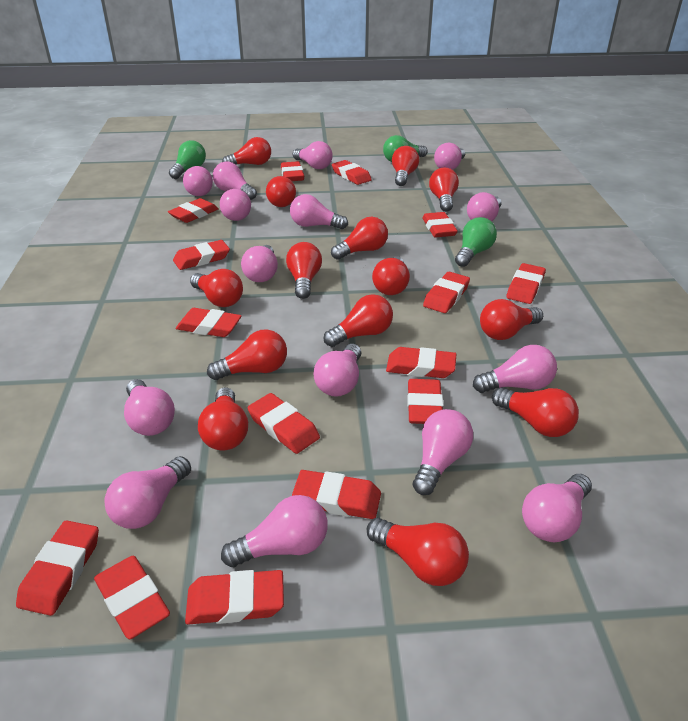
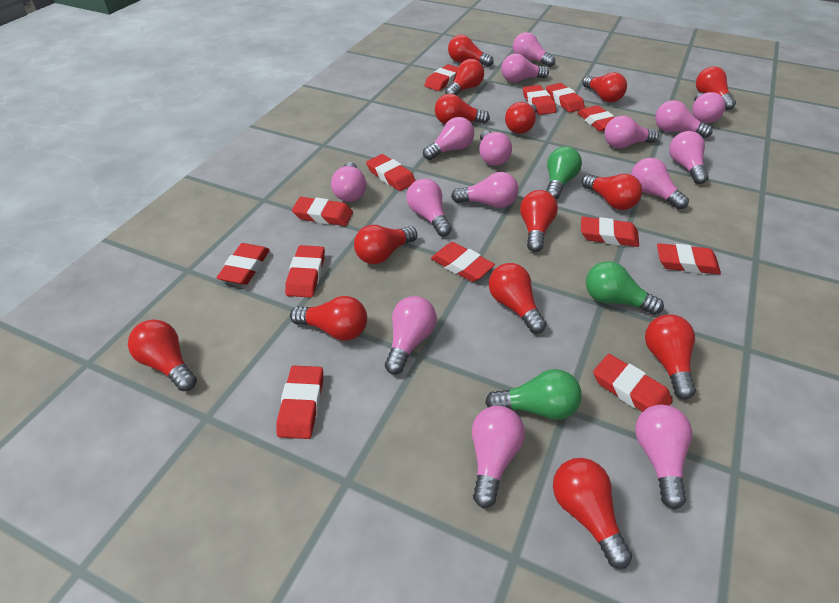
red eraser: [16,520,99,616] [94,556,170,639] [168,198,219,223] [173,240,230,270] [175,308,242,337] [185,570,284,625] [247,393,320,454] [281,161,304,181] [292,470,381,519] [332,160,372,185] [386,347,456,378] [407,379,444,424] [422,212,458,237] [423,272,470,313] [506,263,546,304] = 15 -> [217,243,270,285] [277,366,323,439] [285,245,325,298] [292,197,353,226] [366,154,416,191] [424,64,458,91] [431,242,495,282] [523,85,556,115] [546,83,585,113] [578,105,614,132] [581,217,639,247] [593,354,673,412] [657,243,721,274] = 13

